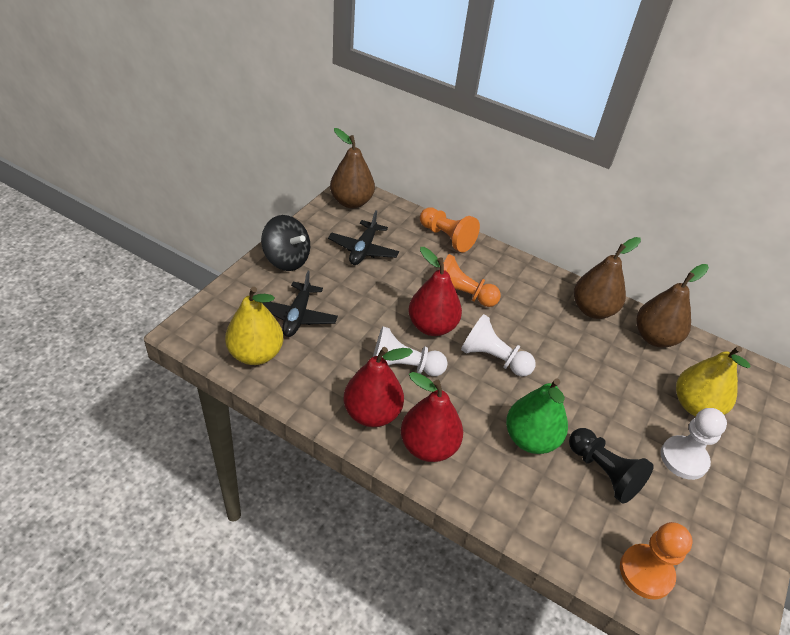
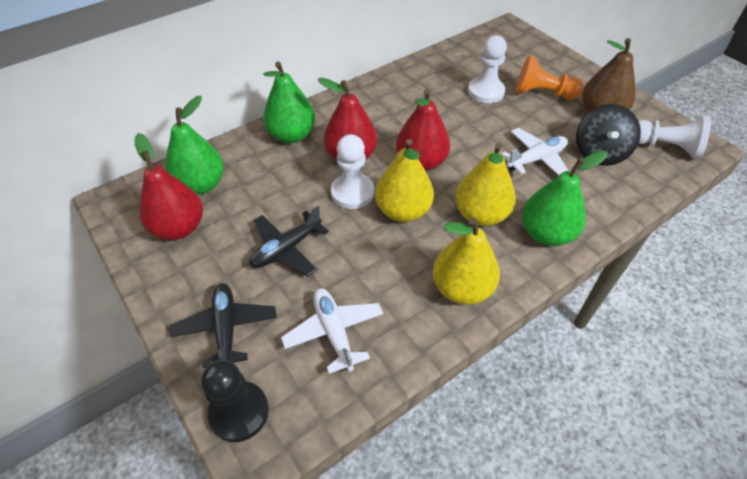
brown pear: [330,128,375,208] [574,237,641,319] [636,264,709,347] = 3 -> [582,38,636,112] = 1
green pear: [506,379,568,454] = 1 -> [165,96,224,195] [263,62,315,143] [522,150,607,246] = 3
orange pawn: [420,207,480,253] [444,254,501,307] [620,522,693,600] = 3 -> [516,55,583,100] = 1
white plane: none = 0 -> [281,288,383,374] [501,128,568,176] = 2
yellow pear: [225,287,283,365] [676,346,751,416] = 2 -> [375,139,434,222] [433,218,500,305] [455,143,516,226] = 3

